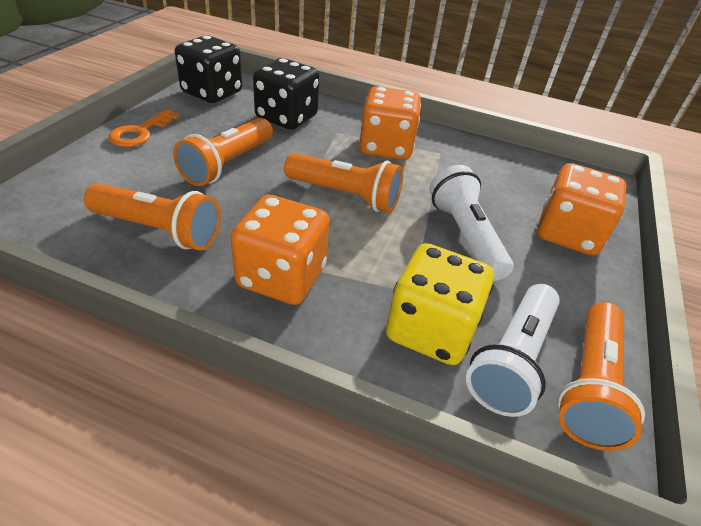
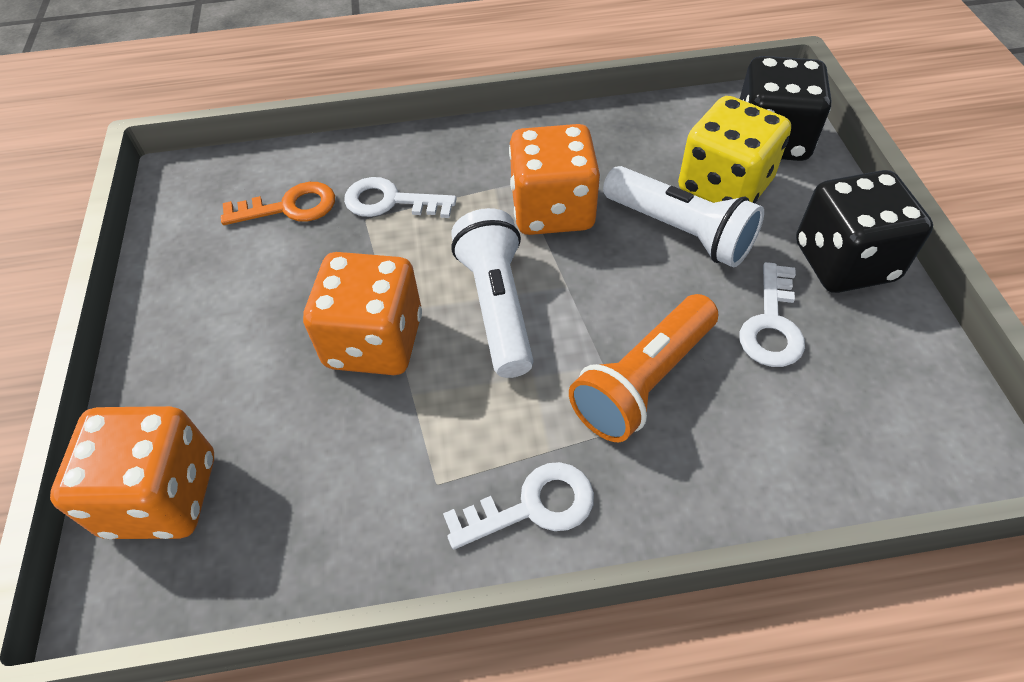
orange flashlight: [84,183,221,250] [173,118,273,186] [284,153,403,213] [557,302,645,451] = 4 -> [569,294,718,442] = 1
white key: none = 0 -> [344,177,456,218] [443,462,594,549] [739,262,805,367] = 3

